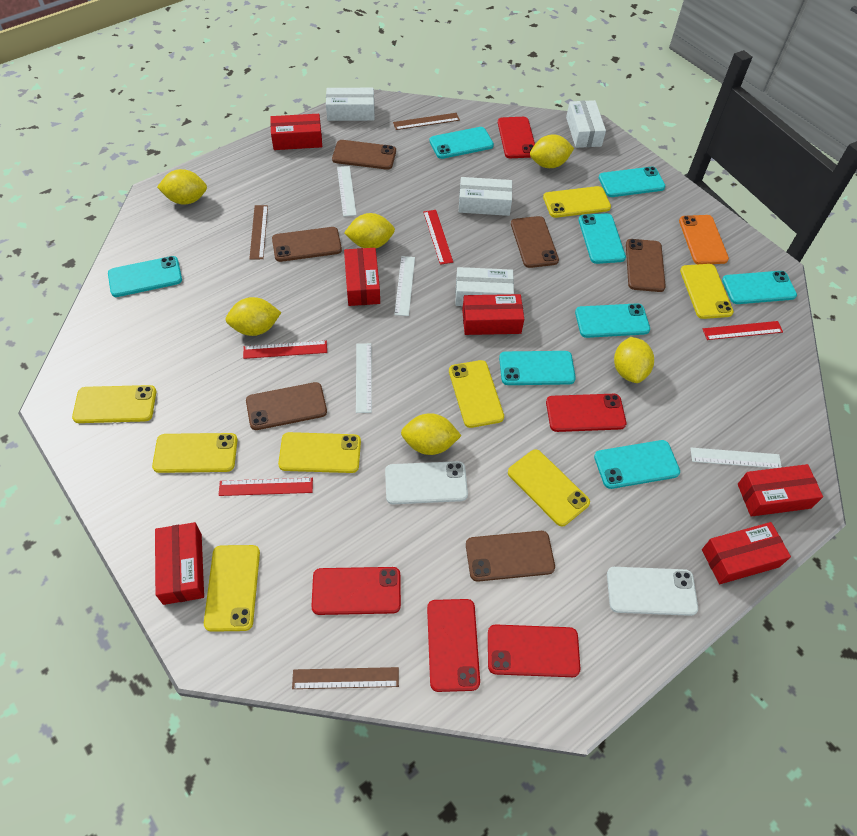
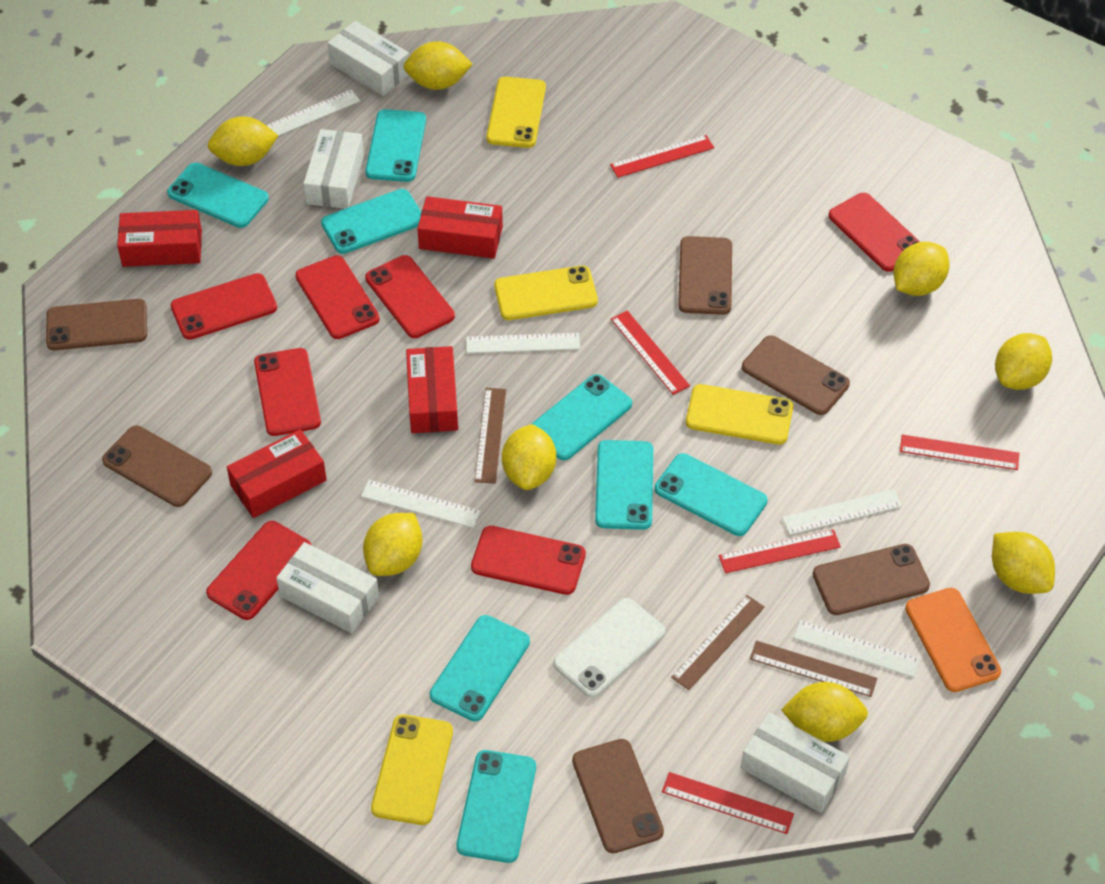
red box: [155,522,204,605] [270,114,322,150] [344,248,380,306] [462,294,524,335] [702,522,791,584] [738,464,823,517] = 6 -> [117,210,202,267] [227,429,327,518] [406,346,458,433] [417,196,503,259] = 4
red phone: [311,567,401,615] [427,599,480,692] [488,624,580,677] [498,117,535,158] [546,394,626,432] = 5 -> [171,273,277,340] [206,521,311,620] [254,348,321,436] [296,255,380,339] [365,255,455,338] [471,526,586,595] [829,193,920,272] = 7
red ruler: [218,478,313,496] [243,341,327,359] [423,210,453,265] [703,321,783,340] = 4 -> [610,135,714,178] [611,310,690,395] [662,772,794,834] [719,529,841,573] [900,435,1019,470] = 5
white phone: [385,461,468,504] [607,567,698,616] = 2 -> [553,598,665,698] = 1
white ruler: [337,166,356,216] [356,343,372,413] [394,256,415,316] [691,448,782,468] = 4 -> [266,89,360,136] [361,480,480,528] [466,333,580,353] [782,489,902,535] [794,620,920,678] = 5
yellow lemon: [157,169,207,205] [226,297,281,336] [344,213,395,248] [401,413,461,455] [530,134,574,168] [614,337,654,383] = 6 -> [208,116,279,166] [363,513,422,576] [403,41,473,90] [502,424,556,490] [781,682,868,742] [893,242,950,296] [992,532,1055,594] [995,333,1052,390] = 8
yellow phone: [72,385,156,423] [152,433,238,473] [204,545,260,632] [278,432,361,473] [449,360,504,428] [508,449,590,527] [543,186,611,218] [680,264,734,319] = 8 -> [371,714,453,825] [486,77,546,148] [494,266,598,320] [686,384,793,445] = 4

